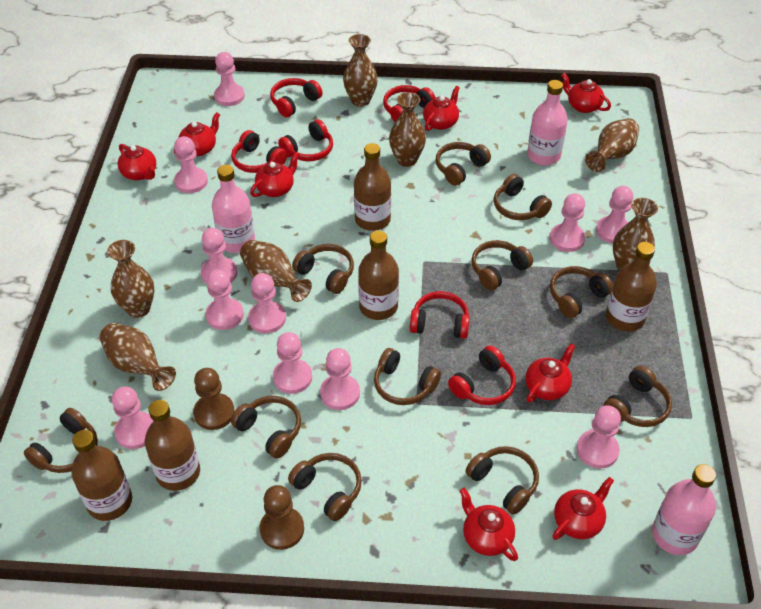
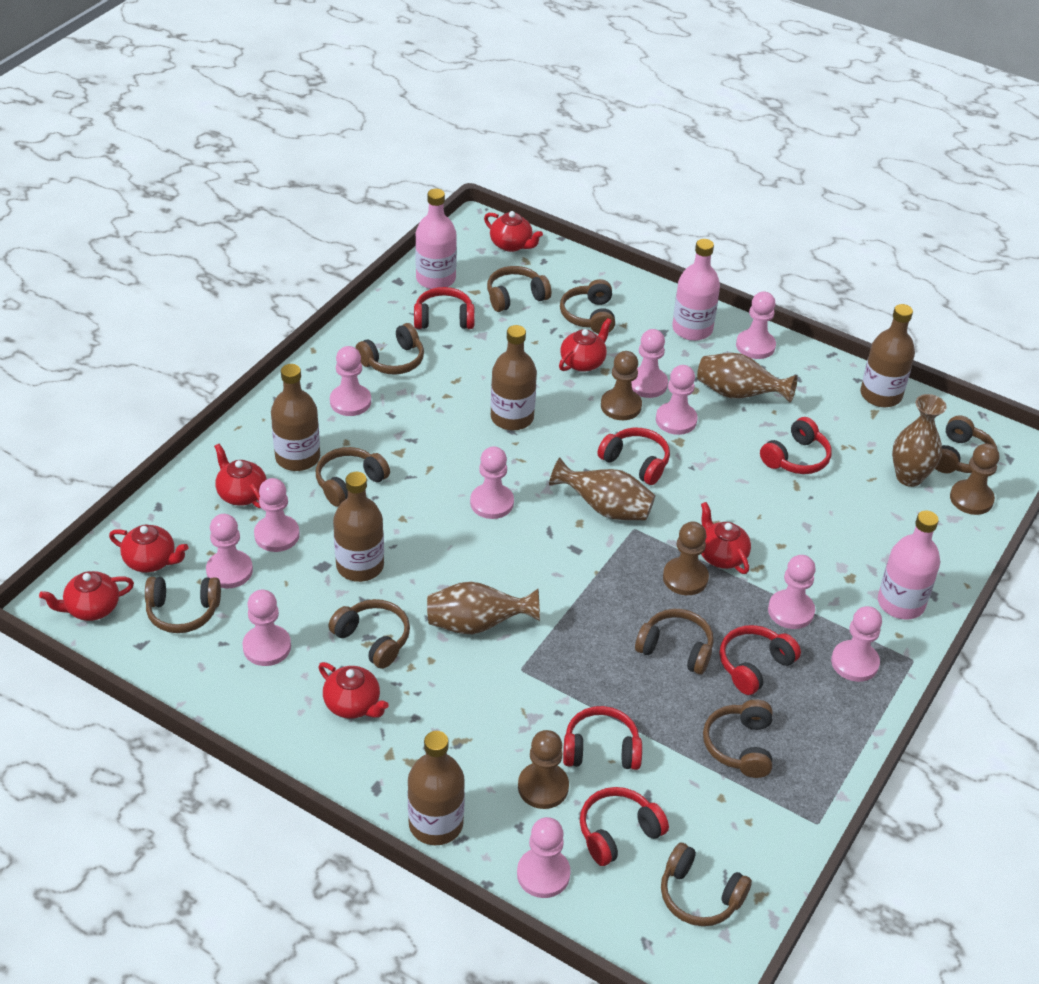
brown headphones: [24,408,98,473] [231,396,301,459] [288,453,362,521] [292,244,354,294] [374,348,441,405] [436,142,491,186] [465,446,539,515] [472,240,533,290] [494,174,552,220] [550,266,613,318] [603,366,672,427] = 11 -> [145,577,221,633] [316,447,390,507] [328,599,410,669] [355,323,424,375] [487,266,551,312] [560,279,615,334] [635,609,714,675] [661,843,752,926] [703,699,773,778] [935,416,998,473] = 10
brown pawn: [193,368,235,430] [260,485,304,550] = 2 -> [518,730,569,809] [601,351,642,420] [663,522,709,595] [950,443,999,515] = 4
brown vase: [100,323,176,391] [107,240,154,318] [240,240,312,302] [343,34,378,107] [389,92,426,167] [585,118,639,172] [613,198,658,271] = 7 -> [427,581,540,634] [549,457,655,521] [697,353,797,403] [892,394,946,487] = 4
red teapot: [118,144,156,180] [174,112,220,156] [250,152,299,197] [423,86,460,131] [460,488,518,561] [525,344,575,402] [553,477,614,540] [561,73,611,113] = 8 -> [39,571,134,621] [109,525,188,572] [214,444,267,508] [318,662,389,719] [484,211,543,252] [559,318,612,372] [701,502,751,574] = 7

